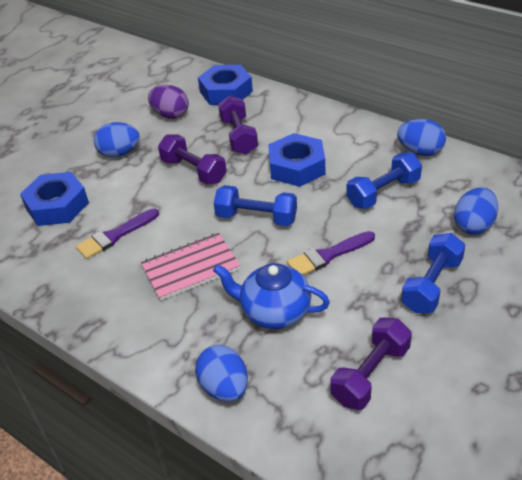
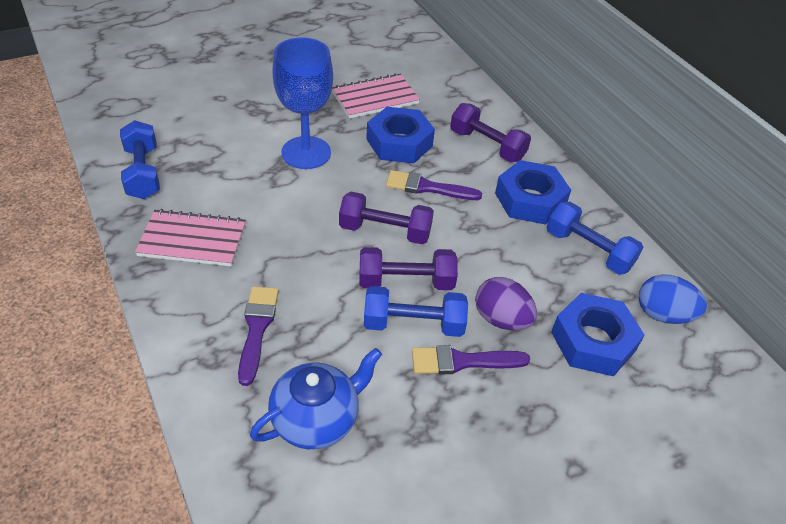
blue egg: [94,122,140,157] [195,345,248,402] [397,119,446,156] [454,187,498,235] = 4 -> [639,274,707,324] = 1
blue goblet: none = 0 -> [272,37,333,169] = 1
pink notebook: [141,233,240,301] = 1 -> [135,209,246,266] [332,73,420,119] = 2
purple brush: [76,209,159,259] [287,231,375,275] = 2 -> [238,286,279,386] [386,170,482,200] [412,345,530,374] = 3

